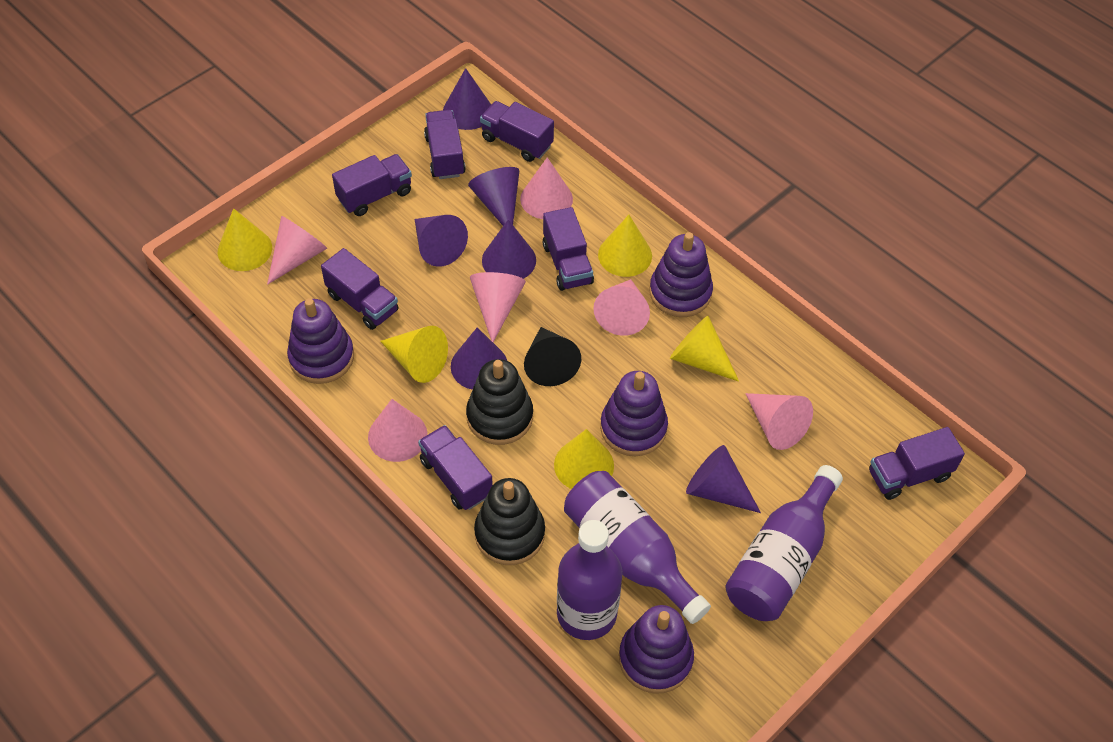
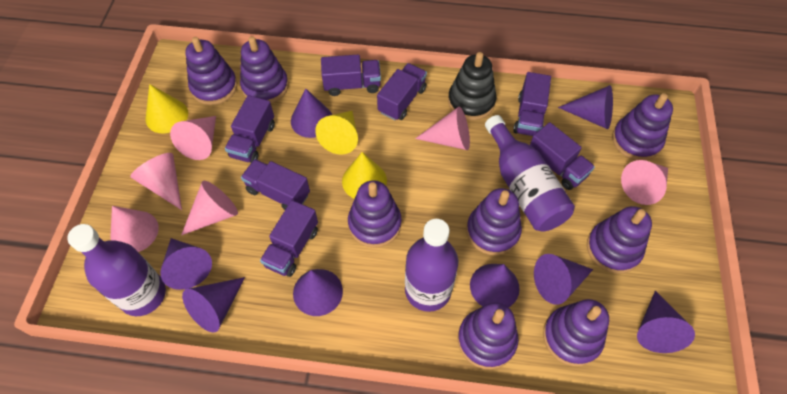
black cone: [524,327,581,386] = 1 -> none = 0
black stacking toy: [466,359,533,445] [474,478,545,565] = 2 -> [448,52,497,120] = 1
purple cone: [414,215,468,267] [443,68,491,130] [451,327,507,390] [468,167,519,226] [482,220,536,279] [686,445,761,513] = 6 -> [161,238,212,290] [182,277,245,333] [291,89,332,138] [293,269,343,316] [470,264,520,307] [534,254,593,305] [558,85,613,129] [637,291,695,353] = 8
purple stacking toy: [287,298,354,384] [600,371,668,456] [619,605,694,693] [650,232,713,317] = 4 -> [185,37,237,105] [240,36,288,103] [348,180,402,248] [458,302,518,370] [467,188,522,256] [543,299,609,366] [587,206,652,274] [612,93,673,160] = 8
yellow cone: [218,208,272,271] [380,326,448,383] [554,429,614,489] [598,215,652,277] [670,316,739,382] = 5 -> [146,84,188,133] [315,111,358,155] [342,152,387,199] = 3

